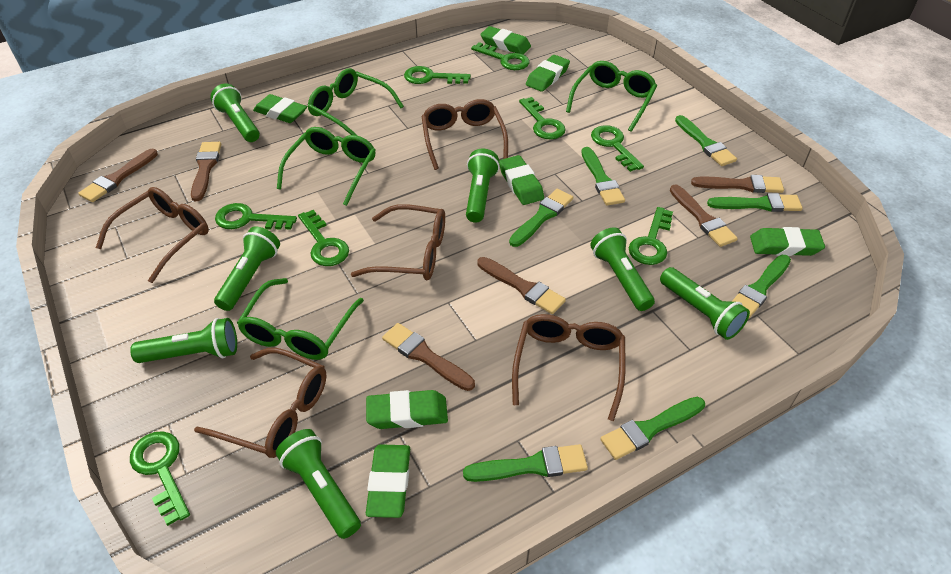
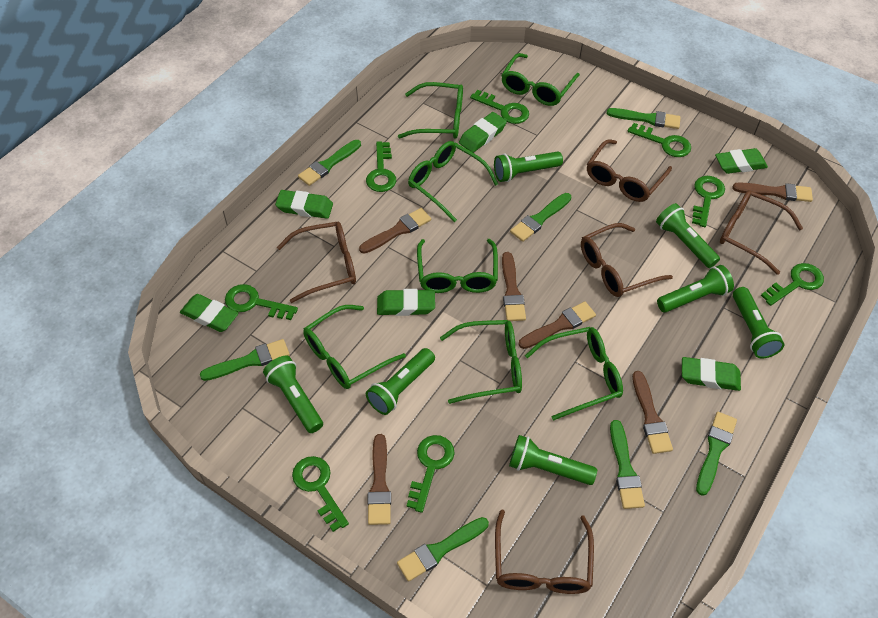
green eraser: [253,94,307,123] [366,390,448,429] [366,444,410,518] [480,26,531,55] [499,155,544,205] [526,55,570,92] [750,227,825,256] = 7 -> [180,294,239,332] [275,190,333,219] [377,289,435,316] [459,112,507,152] [682,357,741,391] [715,148,768,174] = 6
green glasses: [237,278,364,360] [277,127,376,206] [307,68,404,136] [566,61,657,132] = 4 -> [303,305,406,389] [398,82,463,138] [408,141,498,222] [417,239,498,293] [440,320,522,404] [501,53,580,106] [525,327,623,421] = 7

